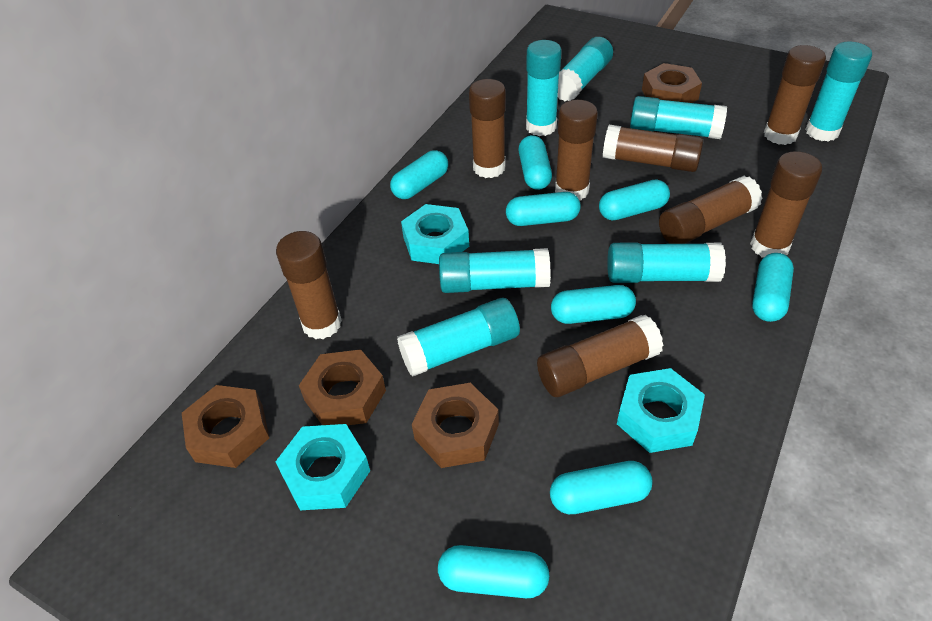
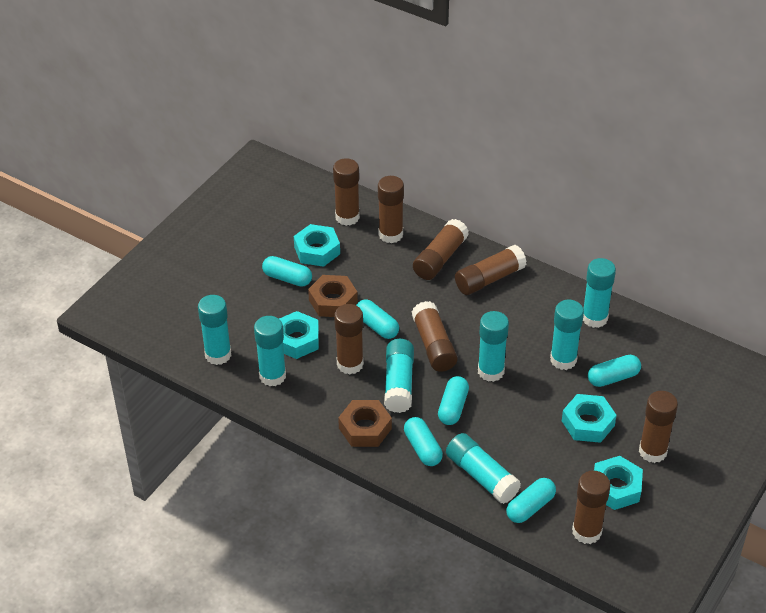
brown nut: [182,385,269,468] [299,349,386,425] [412,383,499,468] [642,63,702,103] = 4 -> [308,275,358,317] [338,400,392,447] = 2
turquoise capsule: [390,150,448,199] [438,545,550,598] [506,192,581,226] [518,135,552,190] [550,461,653,514] [551,285,636,324] [599,179,670,221] [752,253,794,322] = 8 -> [262,256,312,286] [356,299,399,339] [404,417,443,466] [438,376,469,425] [506,478,556,523] [588,355,641,387] = 6
turquoise nut: [275,424,370,510] [401,204,469,264] [617,368,705,453] = 3 -> [279,311,319,359] [294,224,340,267] [562,394,617,443] [594,456,643,510] = 4

